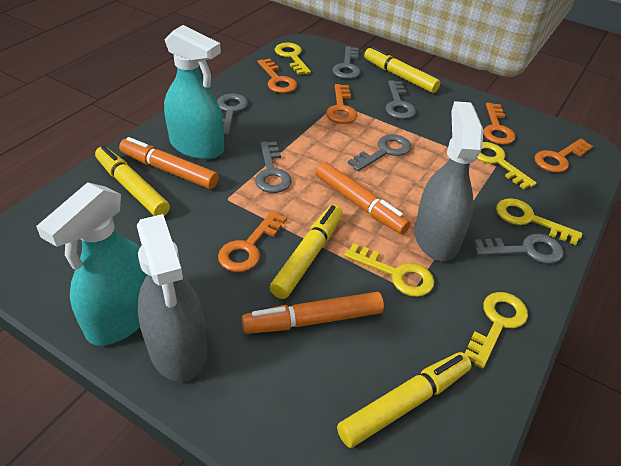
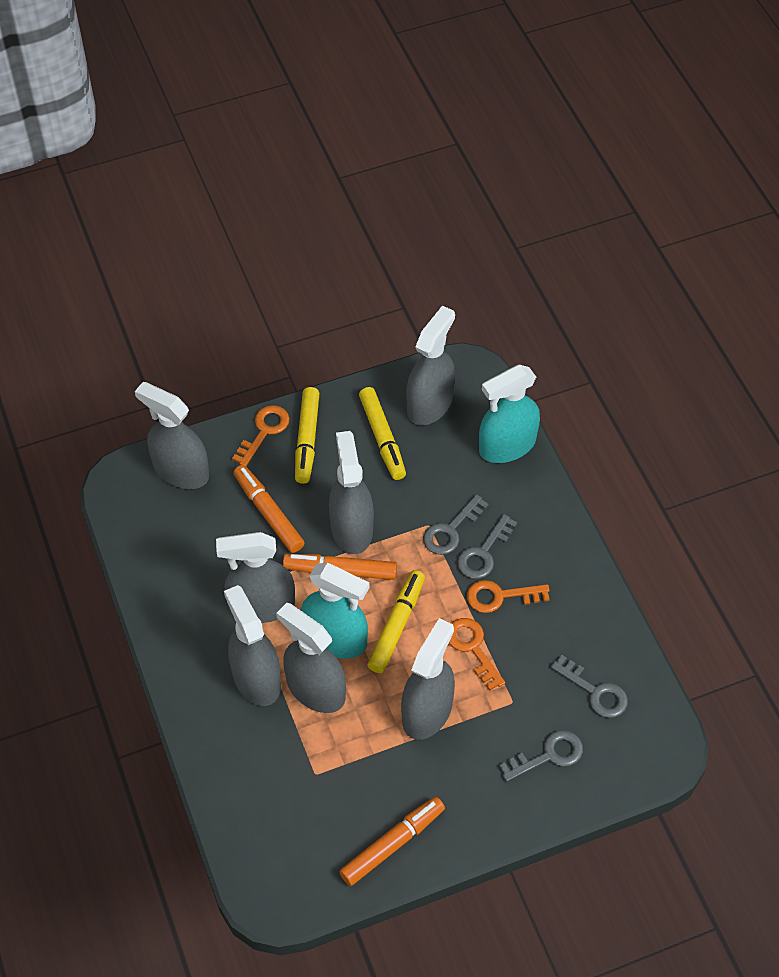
grey key: [217,93,248,136] [255,141,292,193] [332,46,361,79] [348,134,411,171] [385,80,416,119] [474,234,564,264] = 6 -> [423,494,488,555] [457,514,517,579] [499,730,583,782] [550,655,628,718] = 4
grey spray bottle: [137,214,207,382] [415,101,483,261] = 2 -> [135,382,209,489] [216,532,295,623] [224,585,281,706] [276,603,346,713] [329,431,374,554] [401,618,455,740] [406,305,455,425] = 7
orange key: [218,211,287,272] [258,58,297,93] [326,84,357,124] [483,103,516,145] [534,139,593,173] = 5 -> [232,405,290,466] [449,618,505,691] [467,580,550,613] = 3
yellow key: [275,42,311,75] [344,243,434,297] [464,292,528,369] [477,142,537,189] [496,198,583,245] = 5 -> none = 0
yellow marker: [95,146,170,216] [270,205,343,299] [337,352,472,448] [364,46,440,93] = 4 -> [295,387,320,484] [359,387,406,480] [367,570,425,673] = 3

